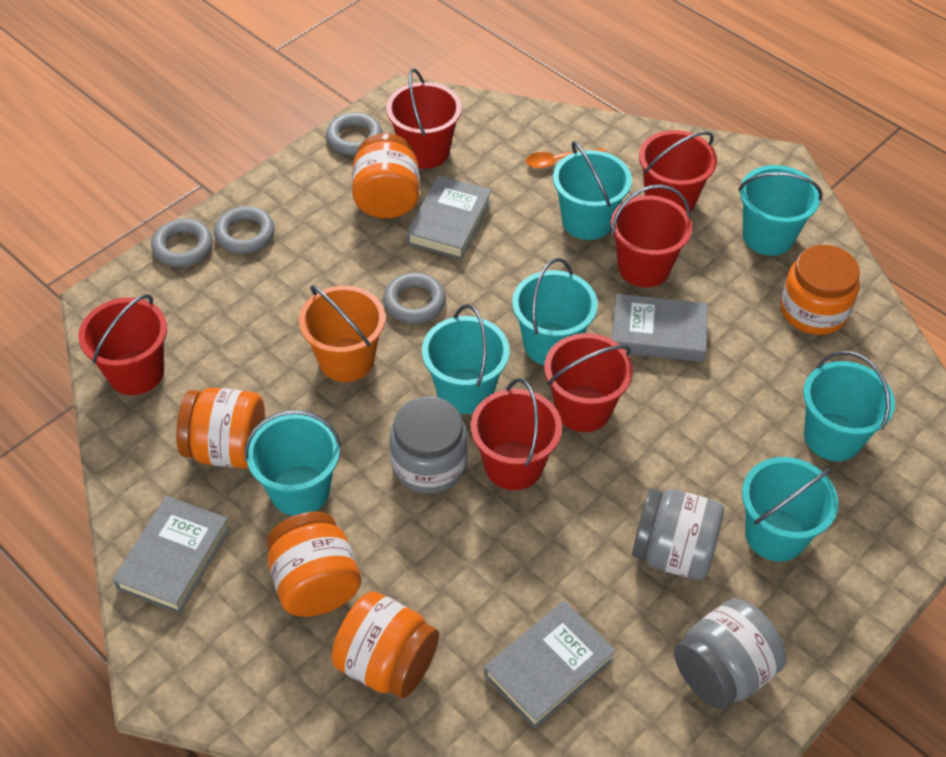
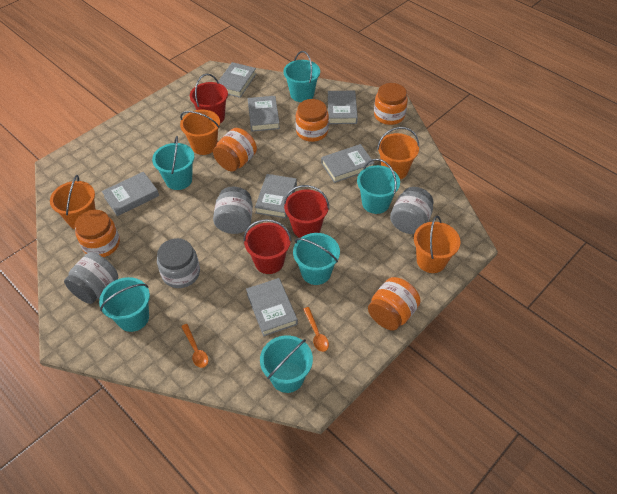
grey book: [113,496,230,614] [406,175,492,260] [484,601,616,729] [612,294,708,362] = 4 -> [102,172,159,216] [218,62,256,98] [246,278,298,336] [248,96,280,132] [255,174,297,218] [321,144,375,183] [328,91,358,124] = 7
grey jar: [390,396,468,494] [632,488,724,580] [674,599,786,709] = 3 -> [64,252,118,304] [157,238,200,288] [213,187,253,234] [390,187,434,234] = 4
grey ring: [151,219,213,267] [214,206,275,254] [326,112,383,155] [383,273,446,324] = 4 -> none = 0
orange bucket: [299,285,385,382] = 1 -> [50,175,96,229] [180,110,220,155] [377,127,419,179] [414,216,461,273] = 4
orange spoon: [526,148,606,169] = 1 -> [181,324,208,368] [303,307,329,352] = 2
red bucket: [78,294,167,395] [386,68,462,169] [470,378,562,490] [544,333,633,432] [611,184,692,287] [639,130,717,213] = 6 -> [190,74,228,123] [243,219,291,274] [284,185,329,238] = 3
turquoise bucket: [244,410,341,516] [422,304,510,414] [512,258,598,365] [553,141,632,240] [738,165,823,256] [742,457,838,562] [803,351,895,461] = 7 -> [99,277,150,332] [152,136,194,190] [260,335,313,393] [283,51,320,102] [293,233,340,285] [357,159,400,214] = 6

